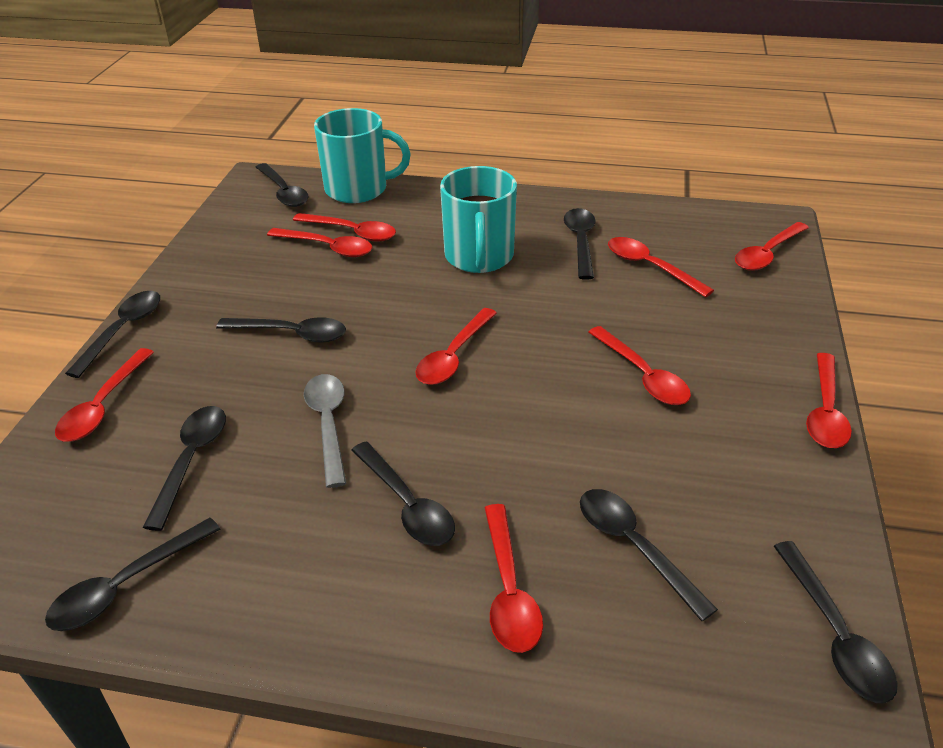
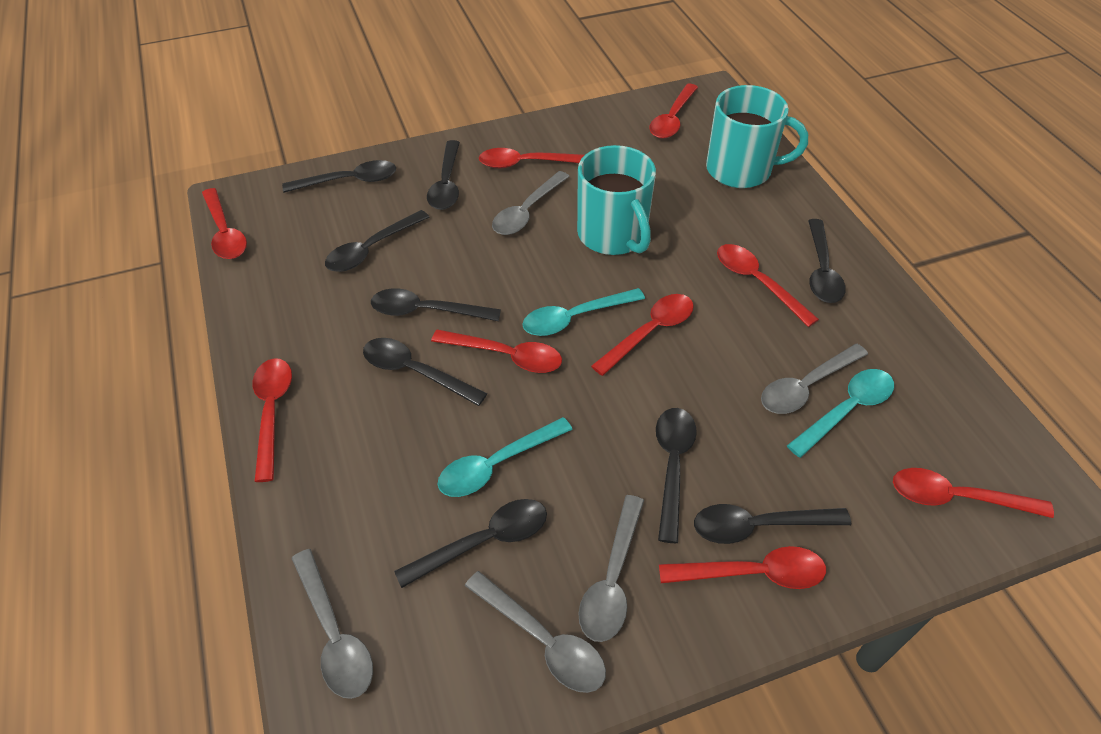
grey spoon: [304,374,346,488] = 1 -> [291,549,373,699] [465,571,606,693] [492,171,570,235] [578,495,644,642] [761,344,868,414] = 5
turquoise spoon: none = 0 -> [438,417,573,497] [522,288,645,336] [787,369,894,458] = 3

